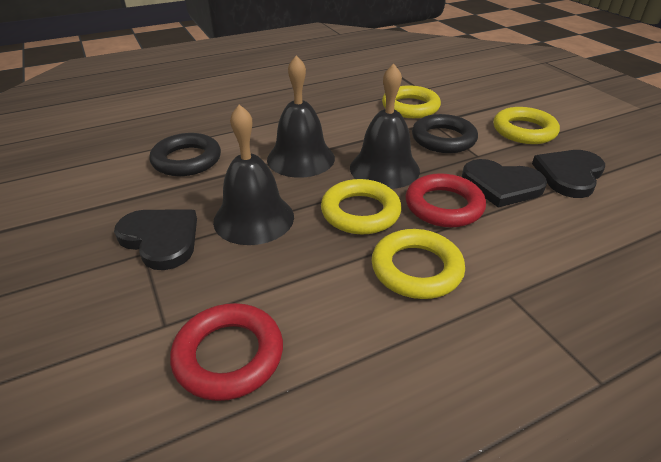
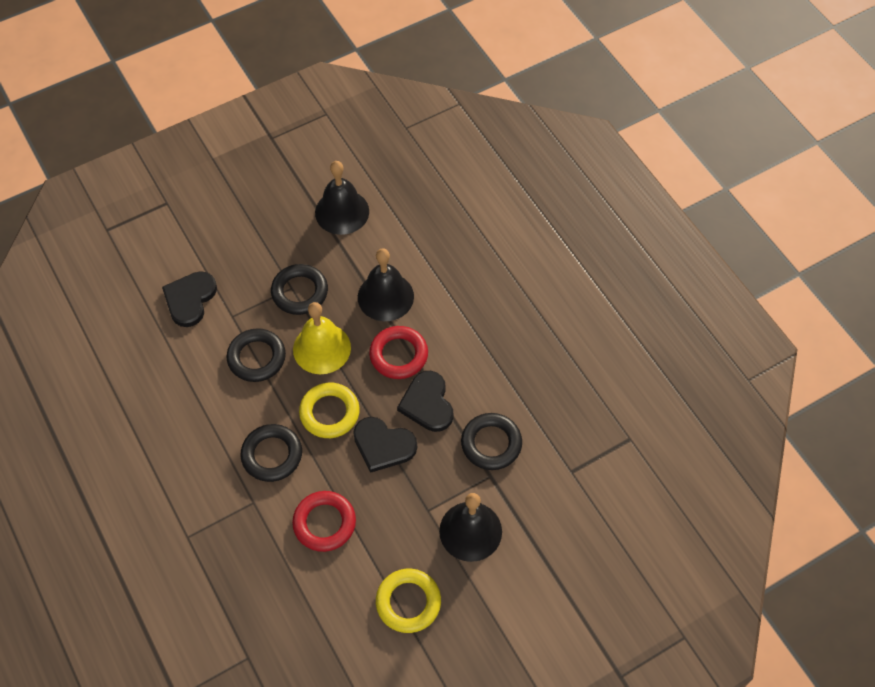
black ring: [149,133,221,176] [412,114,478,153] = 2 -> [227,328,286,382] [240,424,302,482] [271,264,328,315] [461,413,522,470] = 4
yellow bell: none = 0 -> [293,302,351,374] = 1
yellow ring: [321,179,401,234] [371,229,465,299] [382,85,441,118] [493,107,560,144] = 4 -> [299,383,360,438] [376,569,441,633] = 2

